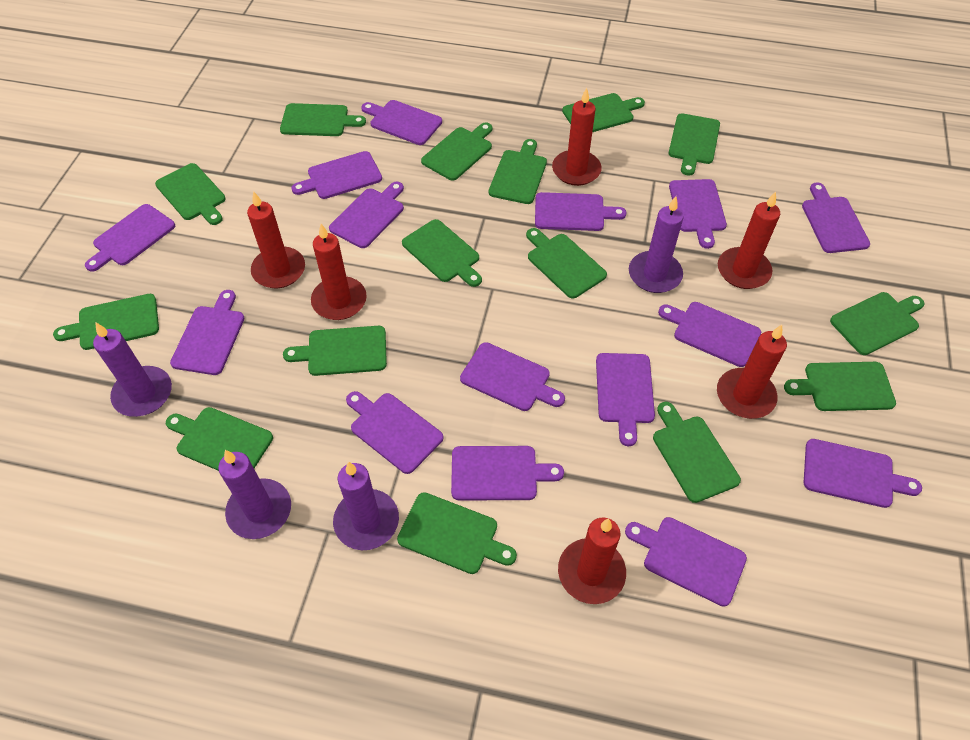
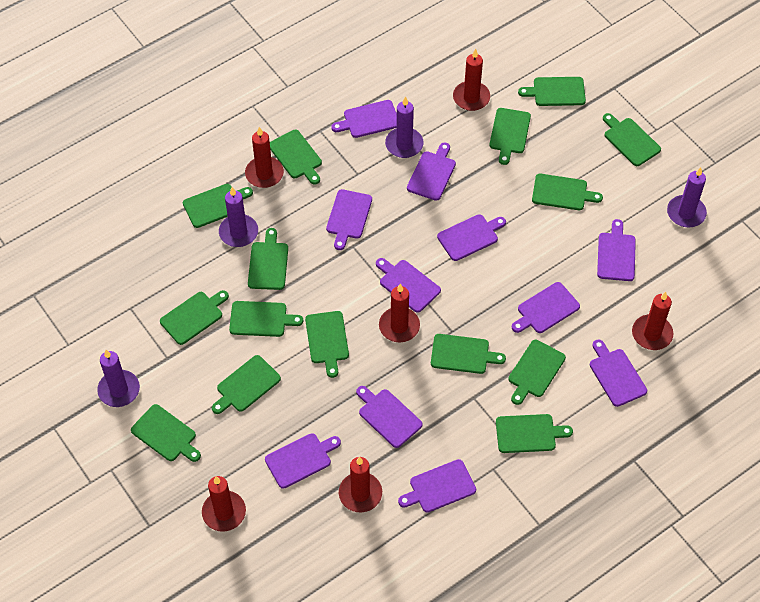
purple cutting board: [85,204,175,272] [170,290,244,375] [291,151,382,199] [329,182,404,248] [346,391,444,474] [361,100,442,145] [451,446,564,501] [460,342,565,411] [535,192,627,231] [596,353,655,446] [625,517,747,607] [658,302,761,367] [669,179,727,249] [802,183,870,253] [804,439,922,508] = 15 -> [265,433,341,489] [326,189,372,250] [331,100,397,138] [356,386,423,448] [376,258,441,313] [398,459,476,513] [407,142,456,201] [437,214,506,261] [512,282,580,333] [590,339,647,407] [597,219,636,281] = 11

